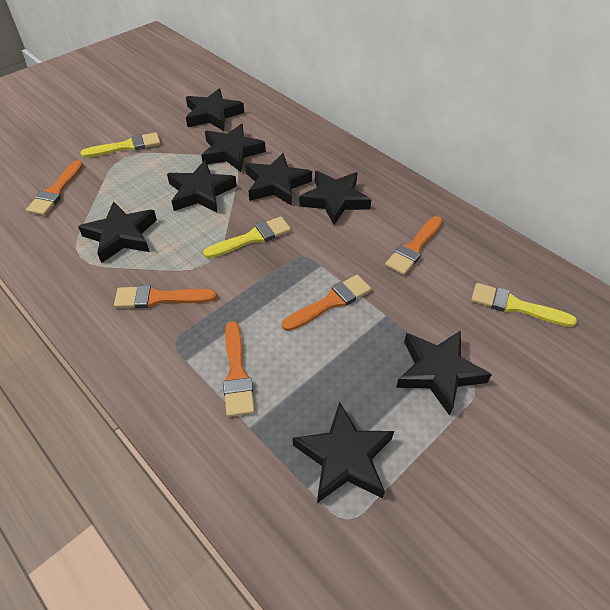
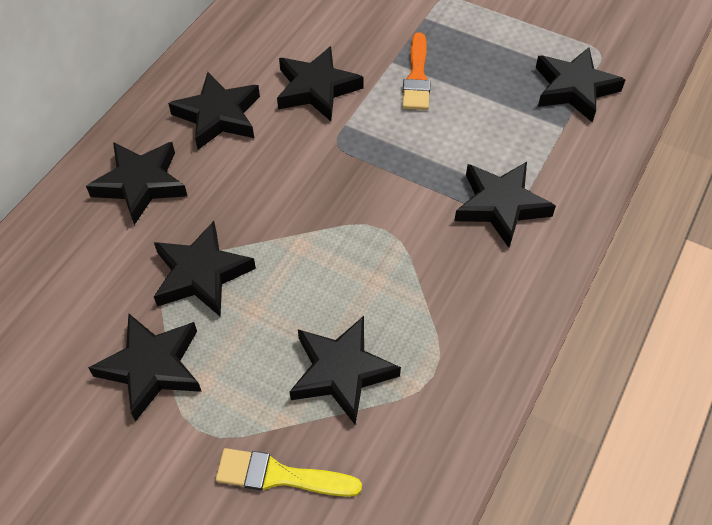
orange brush: [26,160,83,216] [114,285,217,308] [223,321,255,417] [282,275,371,331] [385,216,442,275] = 5 -> [402,32,431,110] = 1
yellow brush: [80,132,161,158] [203,217,291,258] [471,283,577,327] = 3 -> [216,448,362,497] = 1

